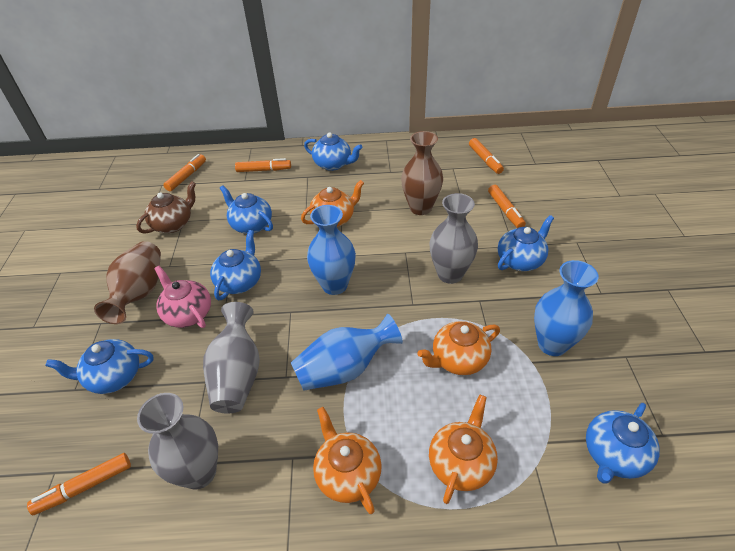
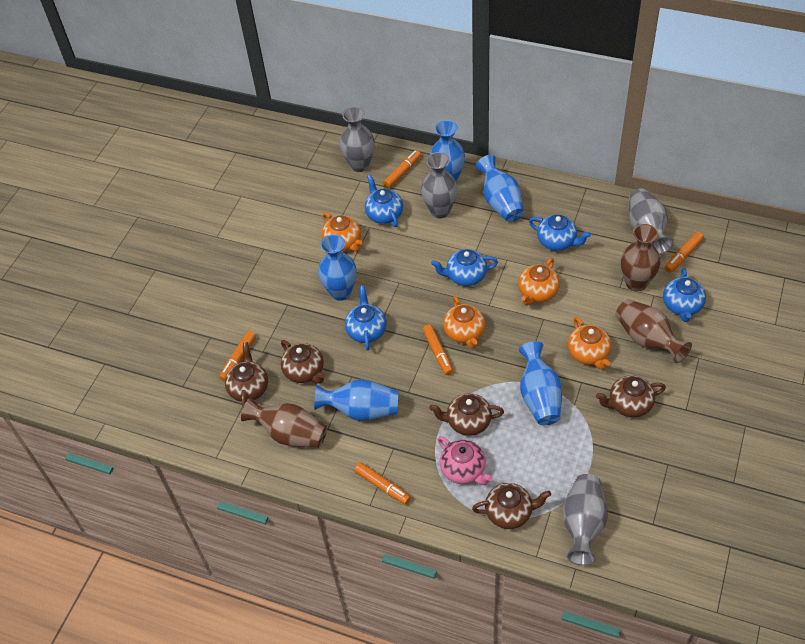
blue teapot: [45,339,153,394] [210,230,261,300] [220,185,273,234] [304,132,363,171] [498,215,554,271] [586,403,660,484] = 6 -> [345,286,387,350] [365,175,403,227] [431,249,498,286] [529,215,591,251] [663,268,706,322] = 5
blue vase: [291,314,403,391] [307,205,356,295] [534,260,599,356] = 3 -> [314,379,399,421] [318,235,357,301] [430,120,465,183] [476,155,524,222] [519,341,562,426] = 5
brown teapot: [136,182,196,234] = 1 -> [225,342,268,407] [281,340,325,384] [429,393,504,436] [472,483,551,529] [596,375,666,418] = 5
brown vase: [94,241,161,324] [401,131,443,215] = 2 -> [241,397,327,448] [616,299,692,363] [621,224,660,291] = 3
grey vase: [137,393,218,490] [203,302,260,414] [430,193,478,284] = 3 -> [340,107,375,172] [421,152,458,218] [562,474,608,565] [629,189,673,254] = 4

